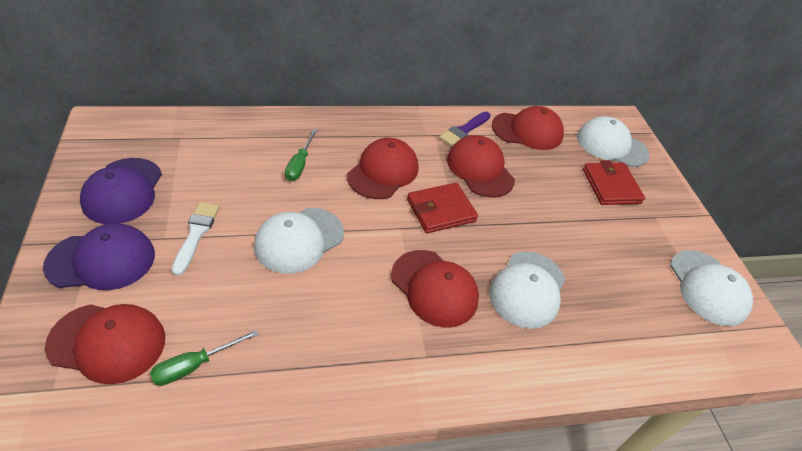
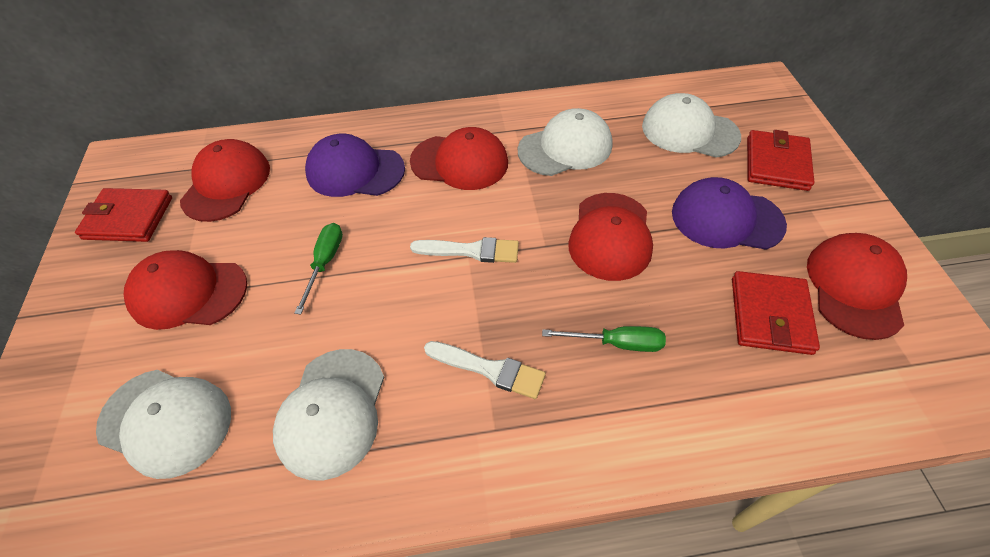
purple brush: [439,112,491,147] = 1 -> none = 0
red wallet: [407,183,478,233] [583,160,645,205] = 2 -> [75,188,172,242] [732,271,820,355] [747,130,814,191] = 3
white brush: [171,202,220,276] = 1 -> [410,237,519,263] [424,341,546,399] = 2

